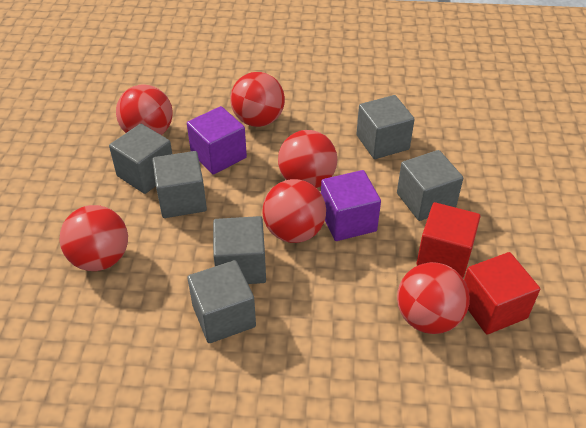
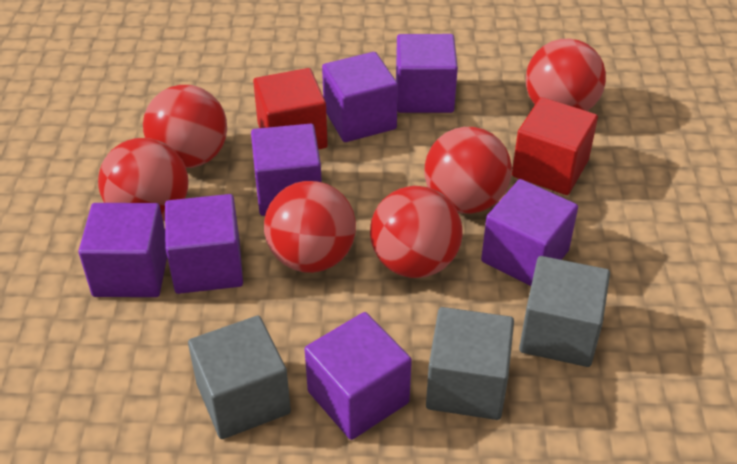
grey cube: [109,124,172,194] [152,151,207,218] [187,260,256,343] [213,216,266,284] [356,95,415,159] [397,150,463,221] = 6 -> [188,316,291,439] [426,307,514,420] [519,256,610,367] = 3
purple cube: [187,106,247,174] [321,170,381,241] = 2 -> [78,203,167,297] [165,194,243,294] [251,124,322,216] [305,312,412,440] [322,52,398,142] [396,34,458,113] [481,179,578,286] = 7

